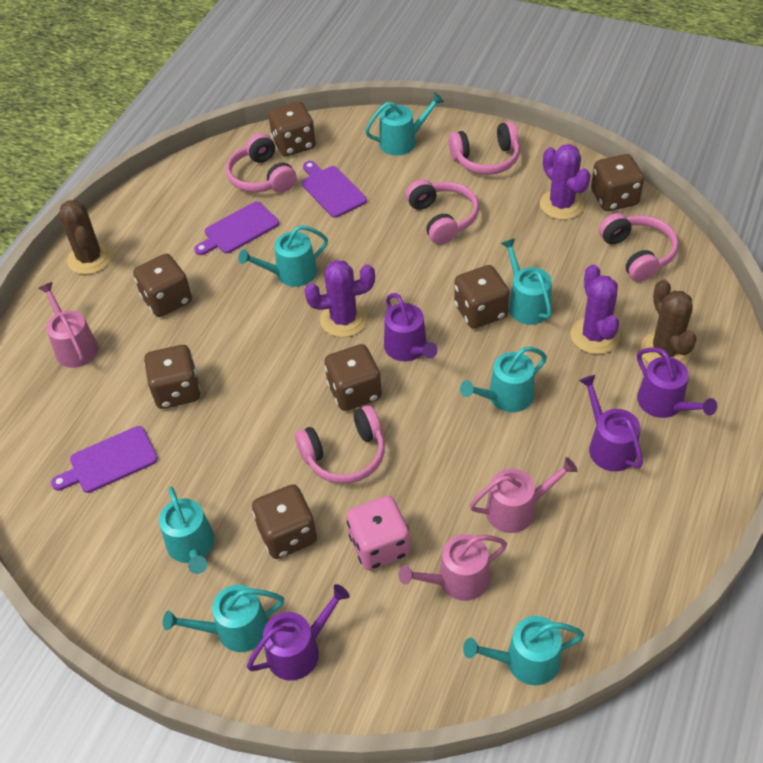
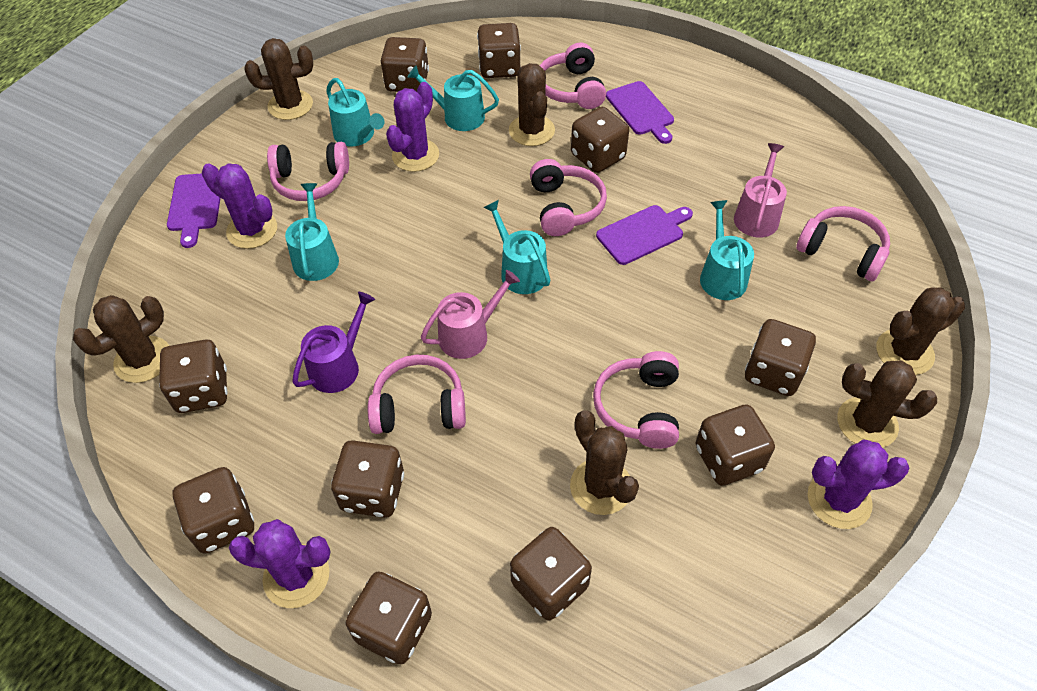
brown cactus: [59,200,112,275] [640,280,697,365] = 2 -> [73,295,169,383] [244,38,313,120] [509,63,555,146] [570,410,639,515] [837,360,937,448] [876,287,965,375] = 6
brown dice: [133,254,192,317] [144,345,201,409] [252,484,317,559] [268,101,316,156] [325,344,382,411] [454,265,510,329] [591,154,644,211] = 7 -> [159,340,228,413] [173,467,254,554] [331,440,404,518] [345,572,432,664] [381,37,429,92] [477,23,521,78] [510,527,592,621] [571,107,629,173] [696,405,775,486] [745,319,816,396] = 10
pink dice: [347,496,410,570] = 1 -> none = 0
pink headphones: [226,133,297,193] [295,405,385,484] [406,179,479,245] [449,121,520,175] [599,213,679,282] = 5 -> [267,142,349,201] [368,355,466,434] [530,159,607,236] [540,43,606,109] [593,351,679,449] [796,206,890,281] = 6
pink watering can: [38,282,98,368] [399,534,507,601] [470,457,577,533] = 3 -> [421,270,520,359] [734,143,787,238] = 2
purple cactus: [304,260,375,337] [540,144,591,220] [570,264,620,354] = 3 -> [202,163,277,249] [229,519,331,608] [386,82,439,172] [808,439,909,529] = 4
purple watering can: [247,584,350,681] [384,293,438,362] [579,375,643,472] [637,348,717,418] = 4 -> [292,292,375,393] = 1
turquoise watering can: [159,487,214,574] [163,585,284,652] [239,225,328,287] [365,93,444,156] [460,347,547,412] [463,616,584,685] [501,238,552,325] = 7 -> [285,183,339,281] [326,78,384,147] [407,65,499,131] [484,200,551,294] [700,200,754,300] = 5

